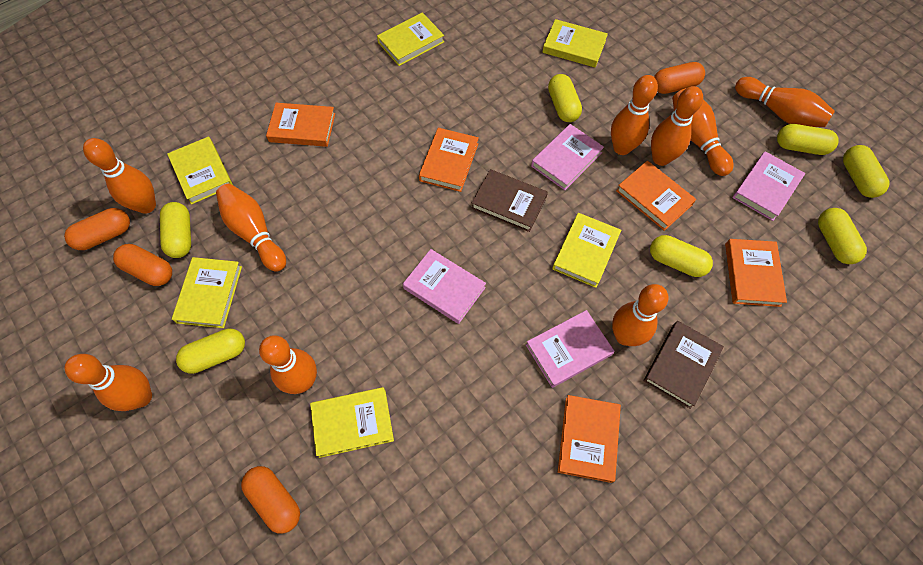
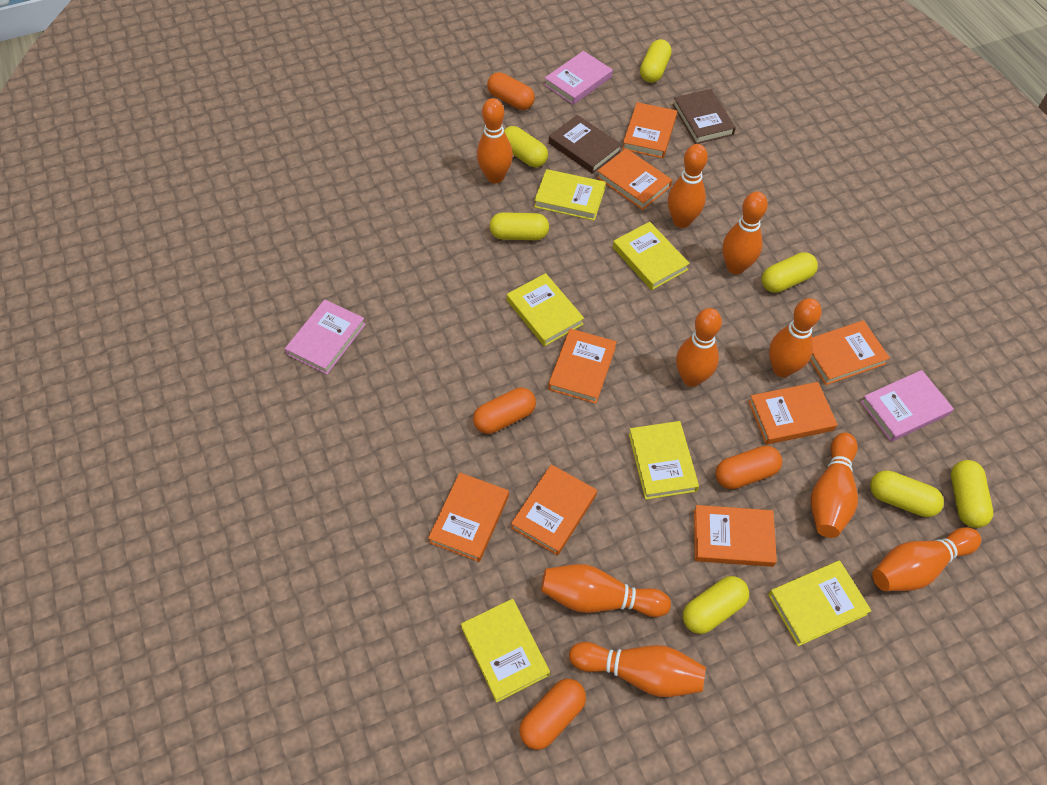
orange book: [266,103,335,147] [419,128,479,192] [558,395,621,483] [616,161,696,231] [725,239,787,307] = 5 -> [428,473,509,562] [511,464,597,555] [548,328,617,404] [597,149,672,210] [622,102,677,158] [694,505,777,567] [748,382,838,445] [810,320,890,385] = 8
pink book: [403,249,486,324] [526,310,615,388] [531,124,604,190] [733,151,805,221] = 4 -> [285,300,366,374] [544,51,613,105] [860,370,954,442] = 3

